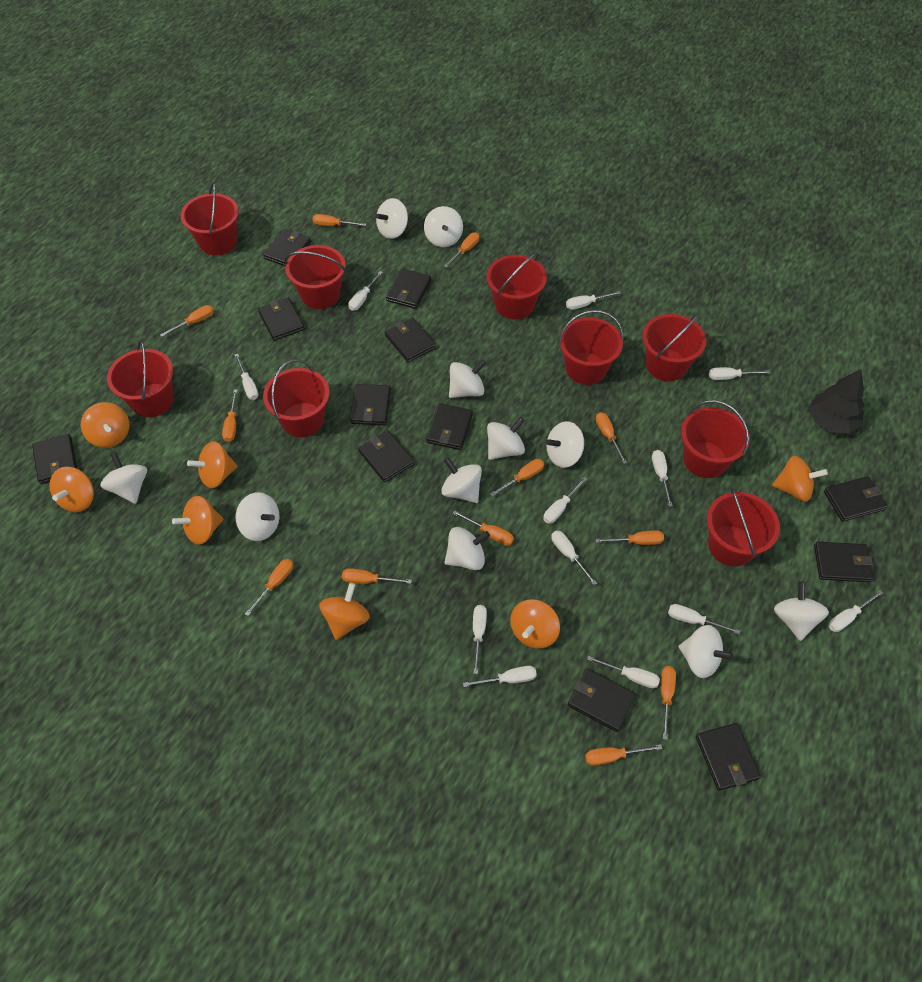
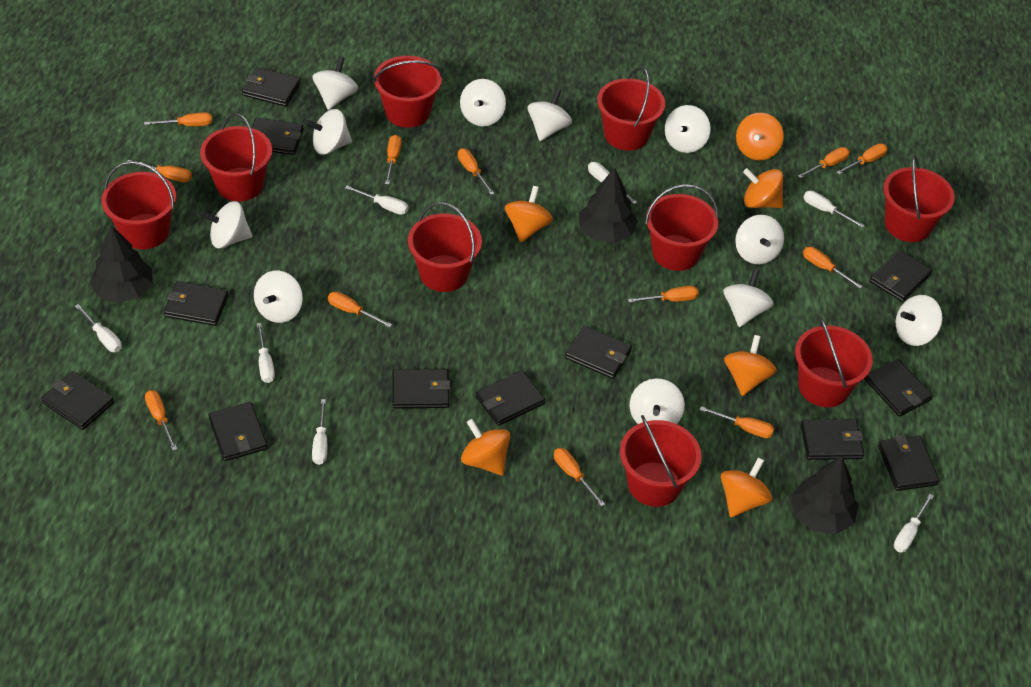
black tree: [809,369,864,434] = 1 -> [90,225,153,303] [579,168,637,243] [791,456,859,534] = 3
orange spinning top: [49,467,94,512] [81,402,130,448] [172,496,224,545] [187,441,238,488] [319,583,370,640] [510,599,560,649] [772,456,828,502] = 7 -> [461,419,510,476] [505,186,553,242] [721,457,772,517] [724,335,777,396] [736,113,784,160] [743,168,783,208] = 6
white screwdriver: [235,354,259,400] [348,271,383,311] [463,666,537,687] [473,605,487,674] [543,477,588,524] [551,530,597,585] [566,291,621,310] [587,656,660,688] [652,450,673,507] [668,604,740,634] [709,367,770,380] [829,590,883,632] = 12 -> [75,304,122,352] [257,323,275,383] [312,399,327,465] [345,186,408,215] [588,162,637,204] [803,191,864,228] [894,494,934,553] = 7

